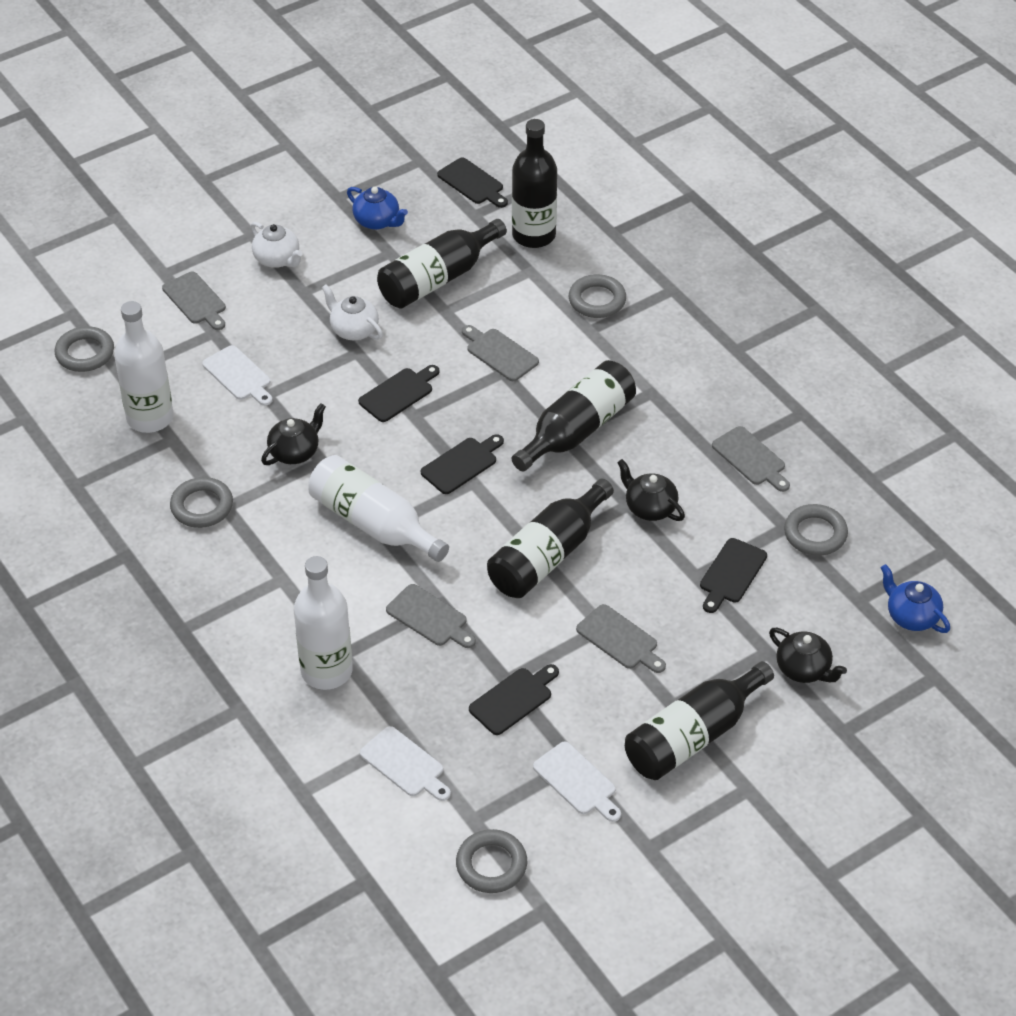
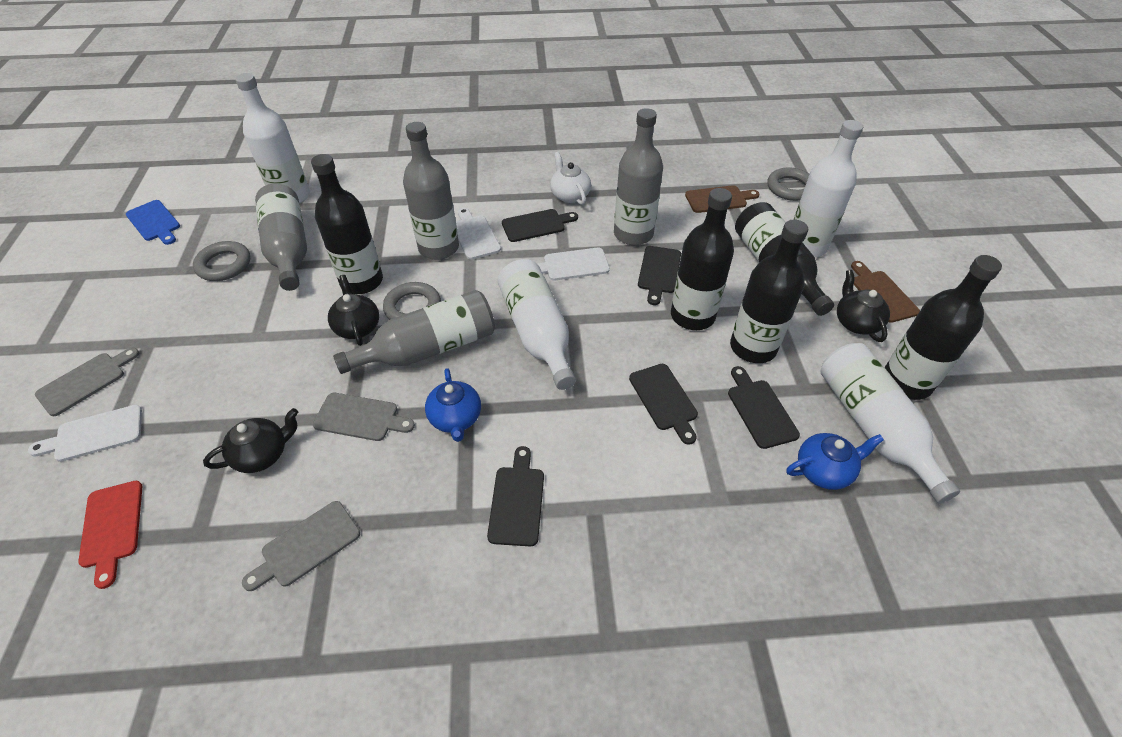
blue cutting board: none = 0 -> [126,200,180,245] = 1
brown cutting board: none = 0 -> [685,185,760,213] [851,261,920,323] = 2
grey bottle: none = 0 -> [255,184,307,291] [333,290,495,374] [403,122,459,260] [614,108,663,245] = 4
grey cutting board: [162,272,226,330] [386,584,476,648] [462,325,539,381] [576,604,666,673] [712,426,790,492] = 5 -> [35,348,139,416] [242,501,360,591] [313,393,415,441] = 3
grey ring: [55,326,114,372] [170,477,233,528] [456,829,527,893] [569,274,626,318] [784,504,848,556] = 5 -> [193,241,250,281] [383,282,441,320] [768,167,809,201] = 3
red cutting board: none = 0 -> [78,481,142,589] = 1
white bottle: [114,301,173,433] [294,556,353,690] [308,455,449,562] = 3 -> [235,73,310,204] [498,259,576,390] [793,120,863,257] [820,343,960,503] = 4
white teapot: [250,222,303,268] [322,284,383,340] = 2 -> [550,152,591,205] = 1

